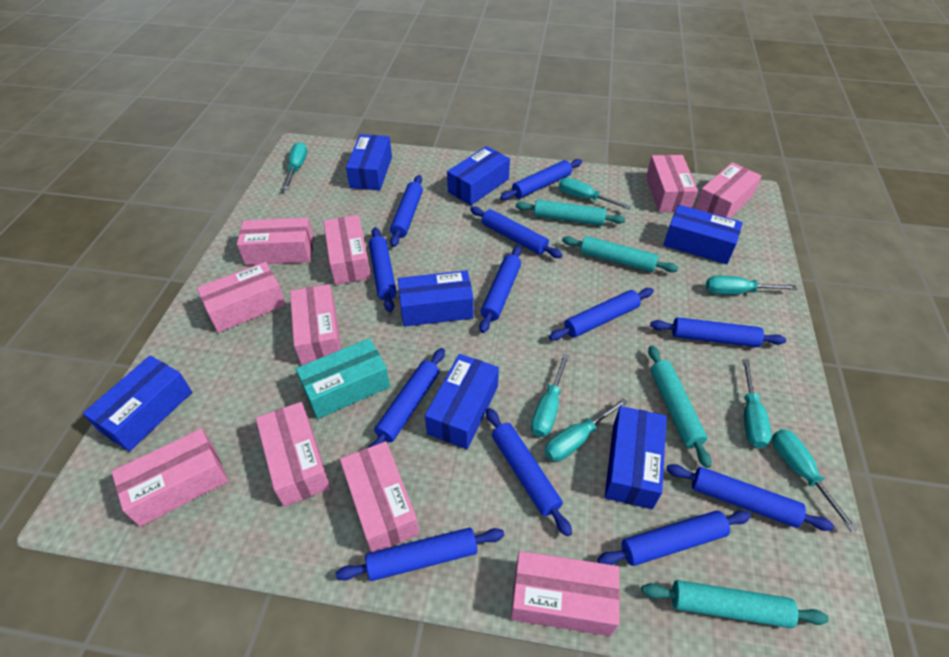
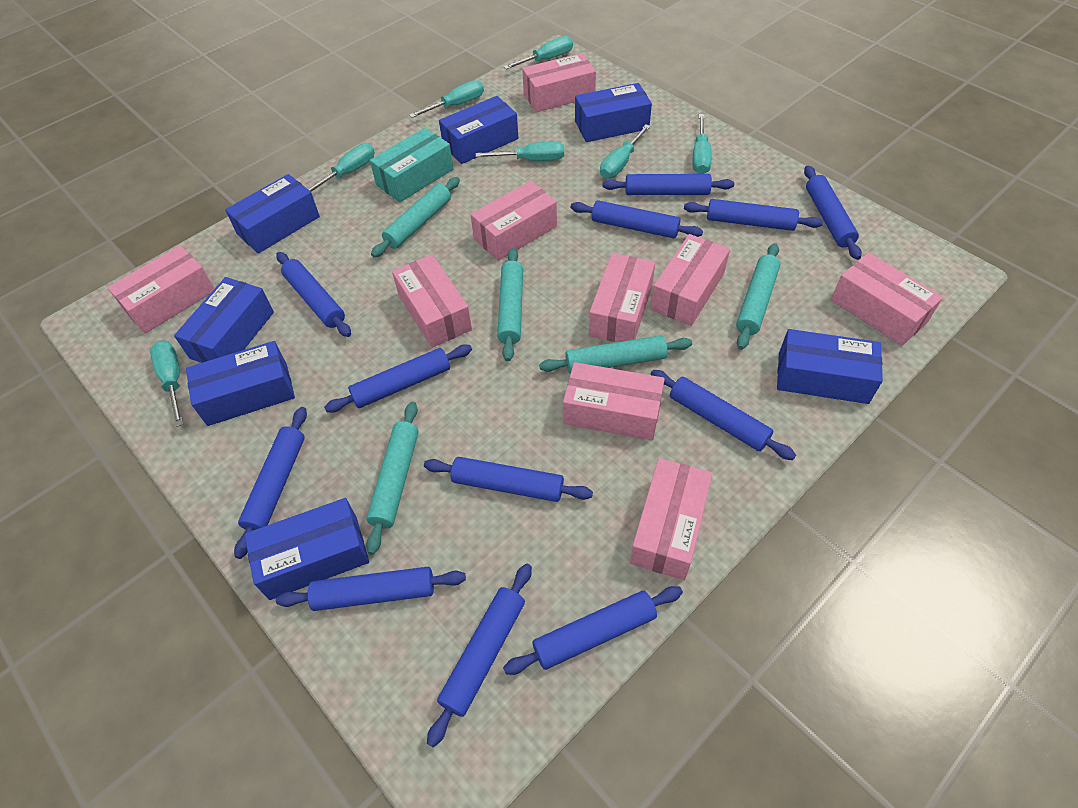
pink box: [112,429,228,527] [197,262,286,333] [237,218,314,265] [256,402,331,507] [290,284,341,365] [323,215,371,285] [340,441,419,552] [511,551,620,636] [646,155,698,212] [695,162,761,218] = 10 -> [107,246,215,334] [392,255,472,348] [470,181,557,261] [522,53,596,112] [563,362,665,440] [589,253,655,342] [630,458,713,580] [651,234,730,326] [831,253,943,346] = 9
turquoise rolling pin: [515,199,625,226] [562,236,678,272] [642,580,829,628] [648,346,711,468] = 4 -> [366,402,419,555] [371,177,460,257] [497,248,523,361] [539,335,692,374] [736,243,780,350] = 5

